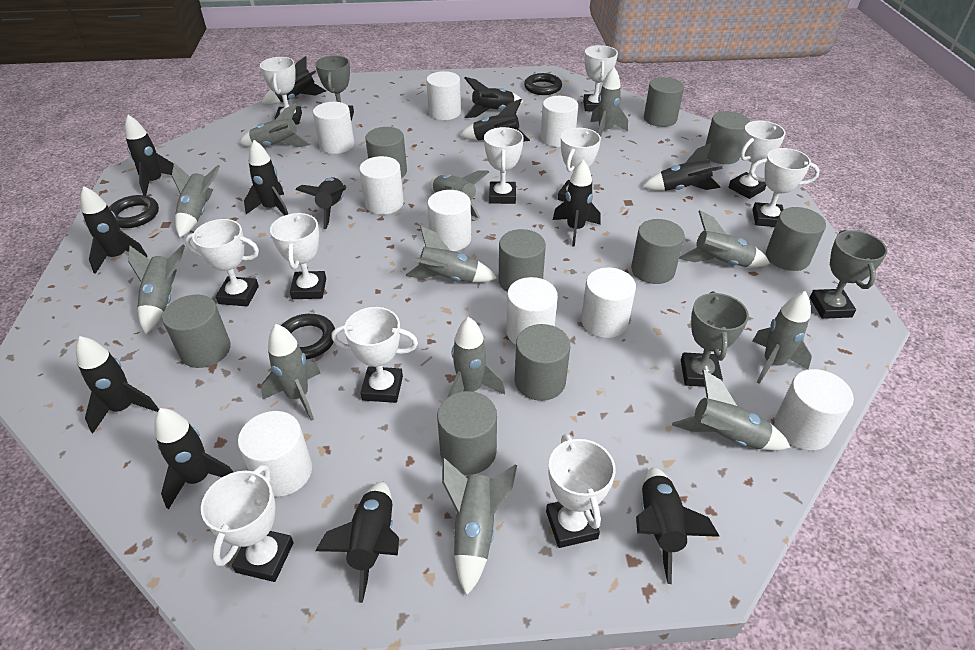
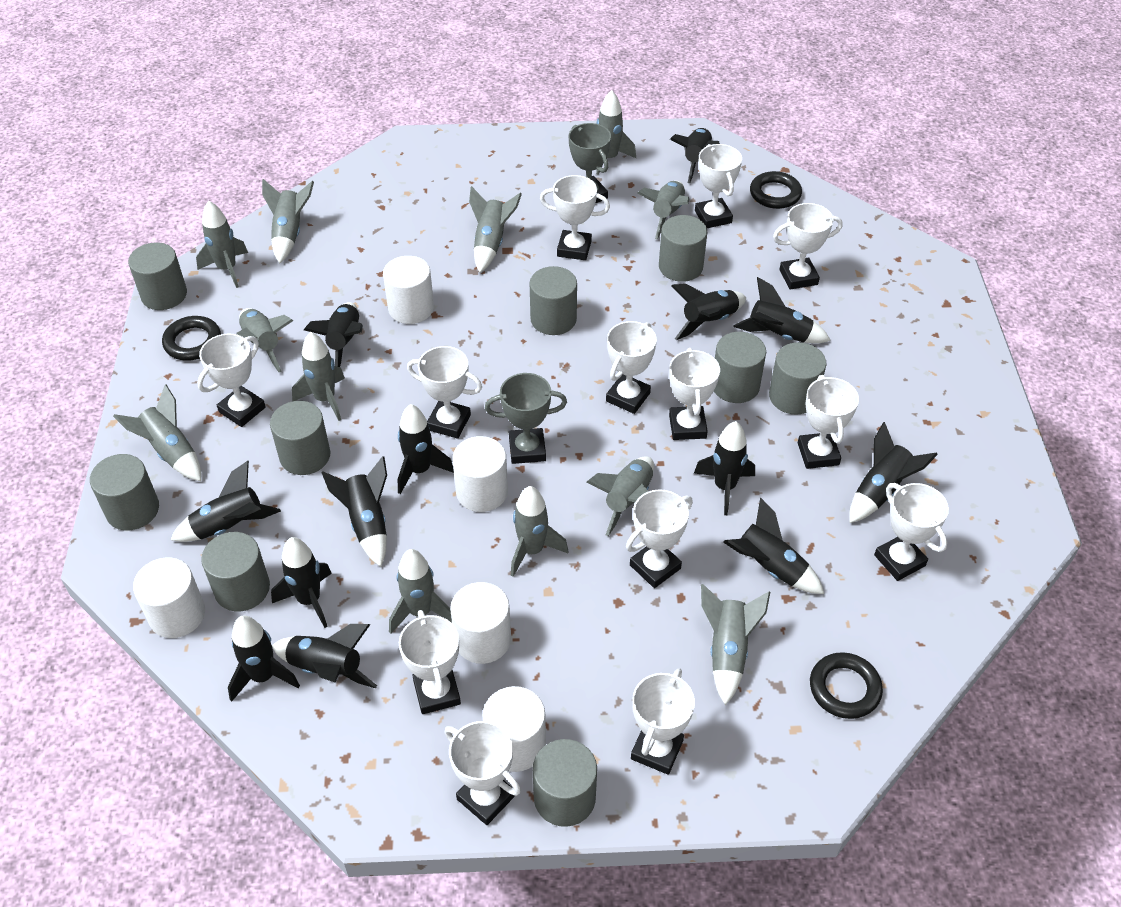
grey trophy: [315,56,354,121] [681,291,749,387] [810,230,887,319] = 3 -> [485,373,567,464] [569,123,611,203] = 2
white cylinder: [238,411,312,497] [313,102,354,154] [359,156,404,215] [426,71,461,120] [427,190,471,251] [506,277,558,345] [541,96,578,147] [581,267,636,338] [775,369,854,450] = 9 -> [133,558,205,638] [383,256,434,324] [450,582,511,664] [452,436,508,512] [482,686,546,772] = 5
white trophy: [185,219,259,307] [201,464,294,582] [260,57,302,124] [270,213,326,299] [332,307,418,403] [484,127,524,204] [546,434,616,548] [558,128,601,202] [583,45,618,111] [728,121,786,199] [750,148,820,227] = 11 -> [197,333,266,427] [399,610,461,714] [407,346,482,439] [444,721,521,825] [540,175,610,260] [606,321,657,414] [626,490,693,588] [631,668,695,775] [669,348,720,440] [695,144,742,228] [773,203,842,290] [798,375,859,469] [874,483,949,581] = 13

